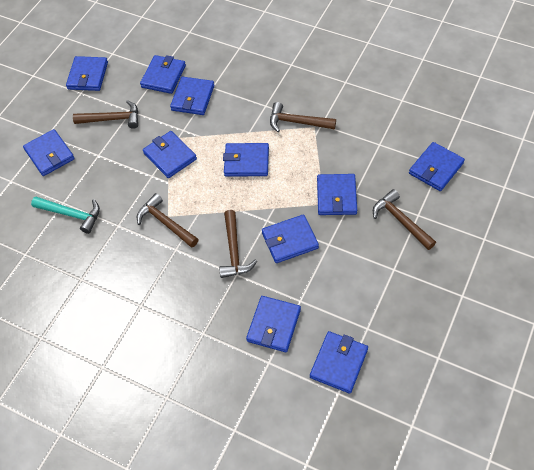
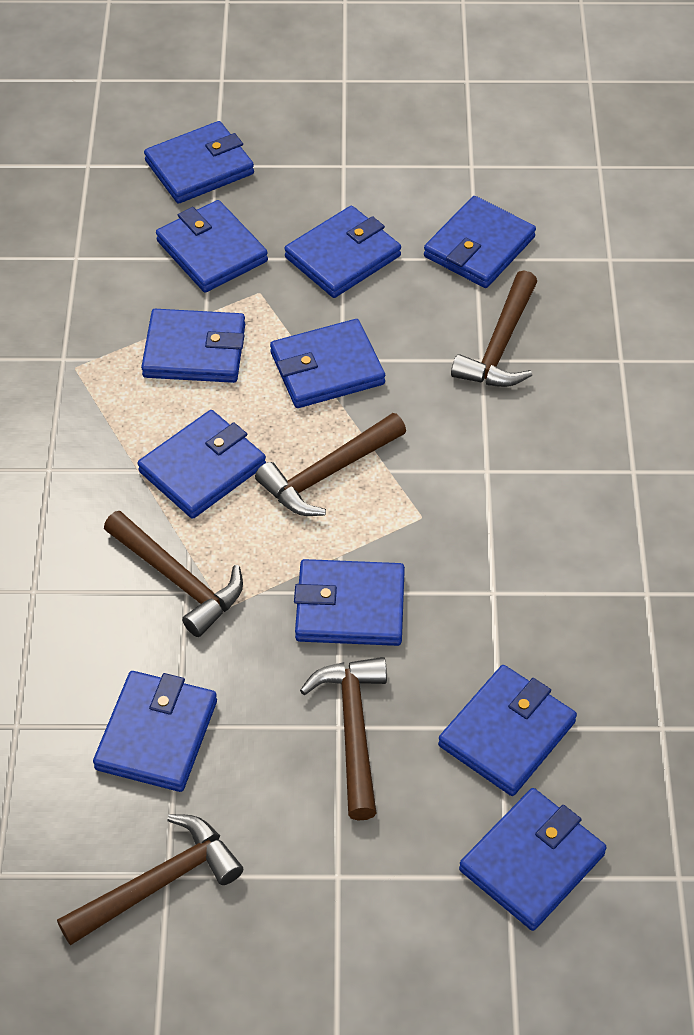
turquoise hammer: [31,196,100,234] = 1 -> none = 0

